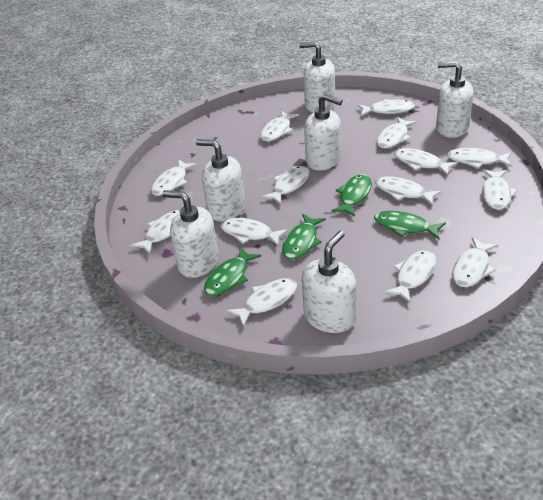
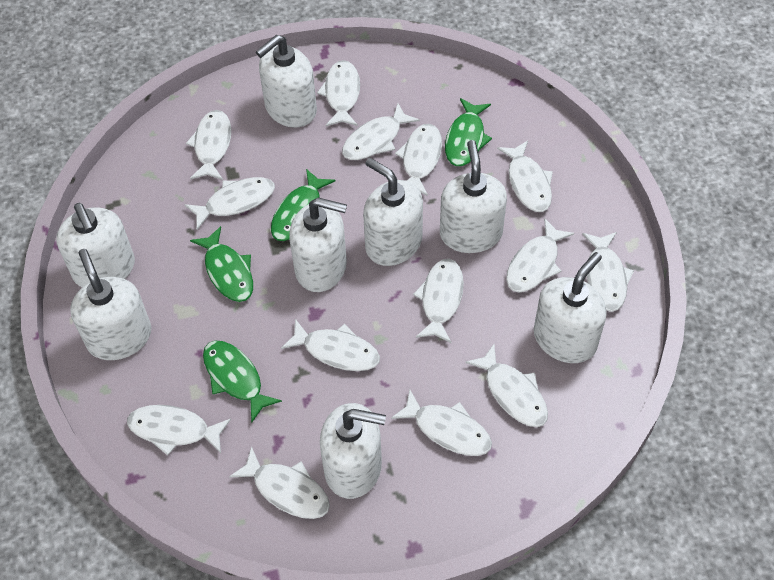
white soap dispenser: [162,190,219,278] [196,139,245,221] [299,42,335,113] [302,231,356,333] [304,94,343,170] [436,61,474,138] = 6 -> [56,203,135,287] [70,249,151,360] [256,35,317,128] [289,197,347,292] [320,403,386,499] [363,158,423,266] [440,140,507,253] [534,252,607,363] = 8

